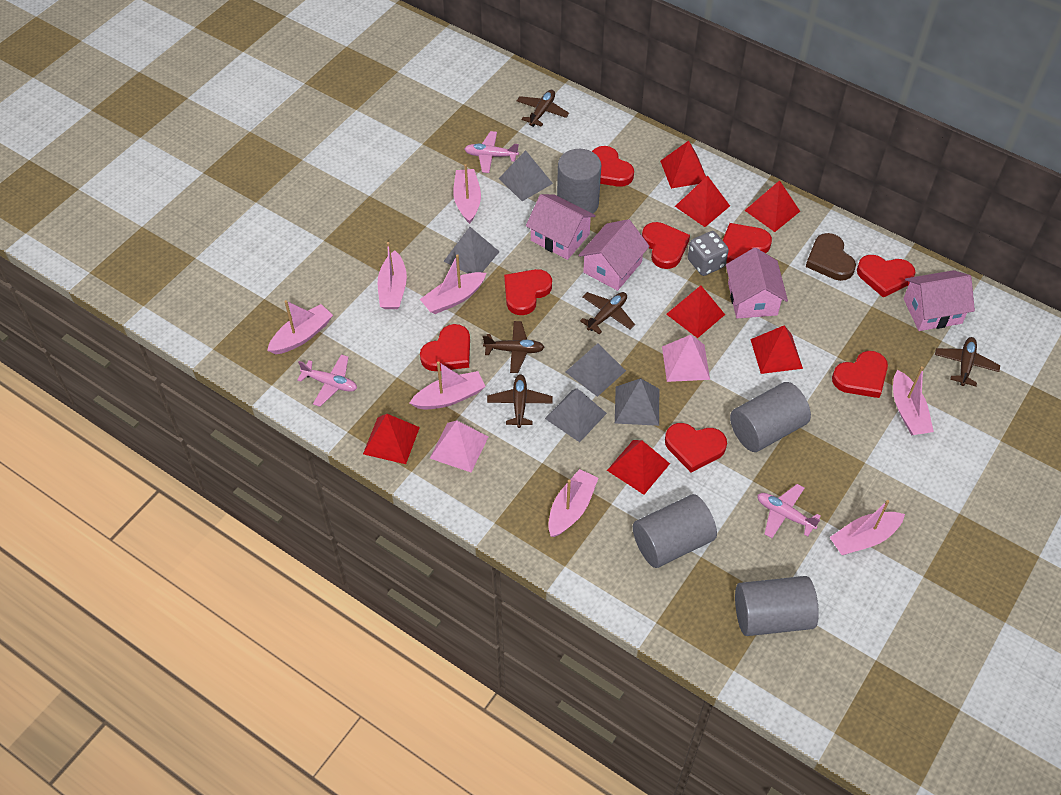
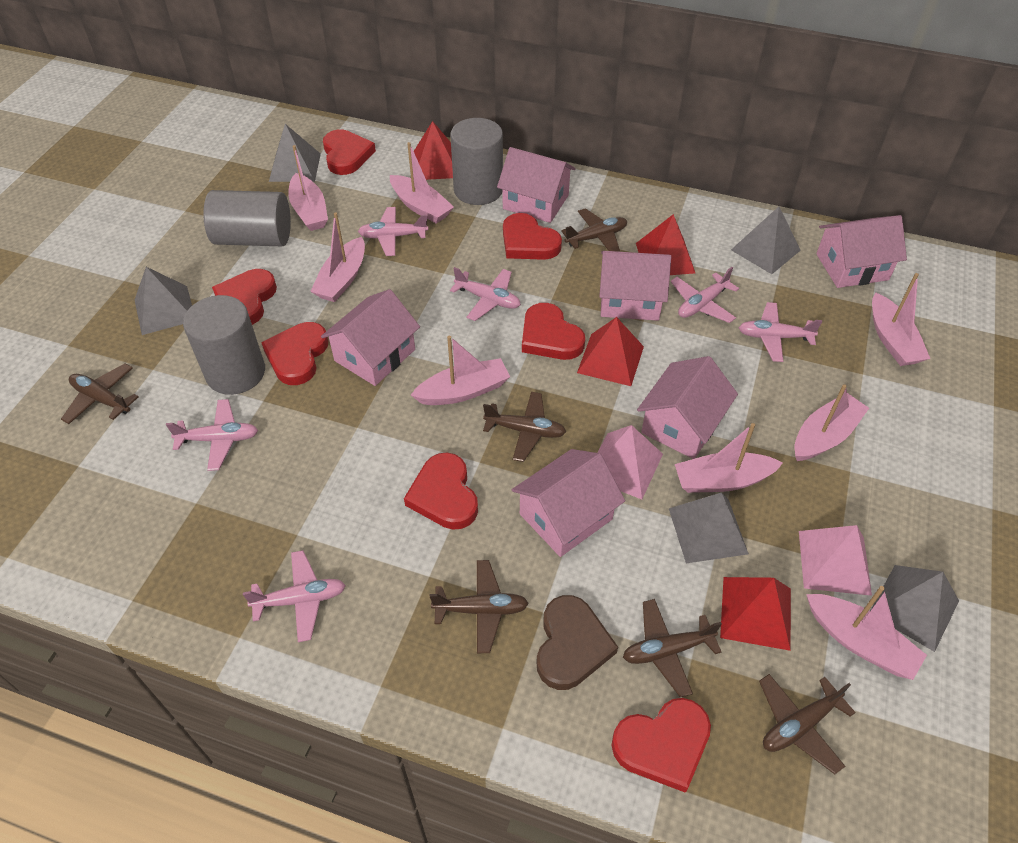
brown plane: [483,321,544,373] [487,374,552,428] [517,90,569,127] [580,292,635,334] [935,337,1000,386] = 5 -> [61,363,138,424] [429,560,529,653] [483,392,566,462] [561,208,627,252] [623,599,722,698] [759,674,856,774] = 6
grey cylinder: [557,149,601,214] [633,494,717,568] [730,382,811,452] [735,576,819,636] = 4 -> [183,295,265,395] [203,190,291,246] [450,118,503,205] = 3
grey dice: [688,231,729,276] = 1 -> none = 0
pink house: [526,194,596,260] [578,219,650,291] [726,248,788,319] [903,270,975,331] = 4 -> [321,289,420,386] [497,147,576,223] [512,449,625,557] [599,251,671,321] [637,356,738,459] [816,215,907,288] = 6
pink plane: [297,354,357,407] [465,131,519,173] [757,484,821,538] = 3 -> [166,399,258,471] [243,550,346,642] [358,207,428,256] [450,267,521,321] [671,267,739,323] [739,302,822,362] = 6
red heart: [420,324,470,371] [504,269,552,315] [592,146,634,187] [642,222,690,269] [665,423,727,473] [723,223,772,263] [832,351,888,398] [857,255,916,298] = 8 -> [212,269,277,325] [261,322,329,385] [323,129,376,175] [404,453,478,530] [503,213,562,260] [522,303,585,360] [611,698,711,793] = 7
red pyramid: [363,414,420,464] [607,440,670,495] [660,141,706,189] [666,285,725,338] [675,176,730,227] [744,180,800,232] [750,325,803,374] = 7 -> [414,121,453,180] [577,317,644,386] [636,214,695,275] [720,577,791,651] = 4

